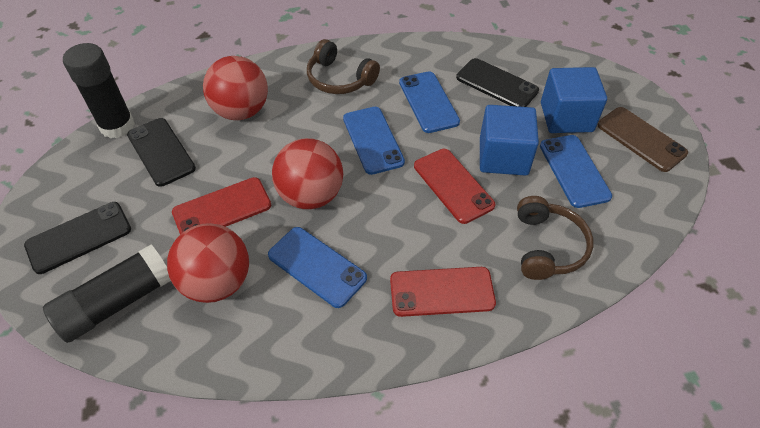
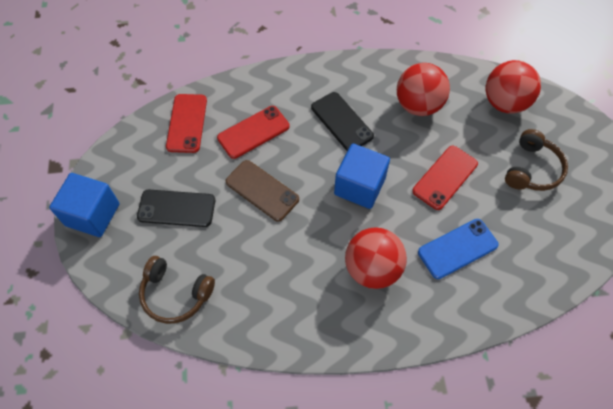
black glue stick: [43,244,171,343] [63,43,135,138] = 2 -> none = 0
black phone: [24,202,131,274] [127,118,196,187] [456,58,539,107] = 3 -> [137,190,215,227] [311,92,374,151] = 2
blue phone: [268,227,367,308] [343,107,405,175] [399,71,460,133] [540,135,612,208] = 4 -> [418,219,499,279] = 1

